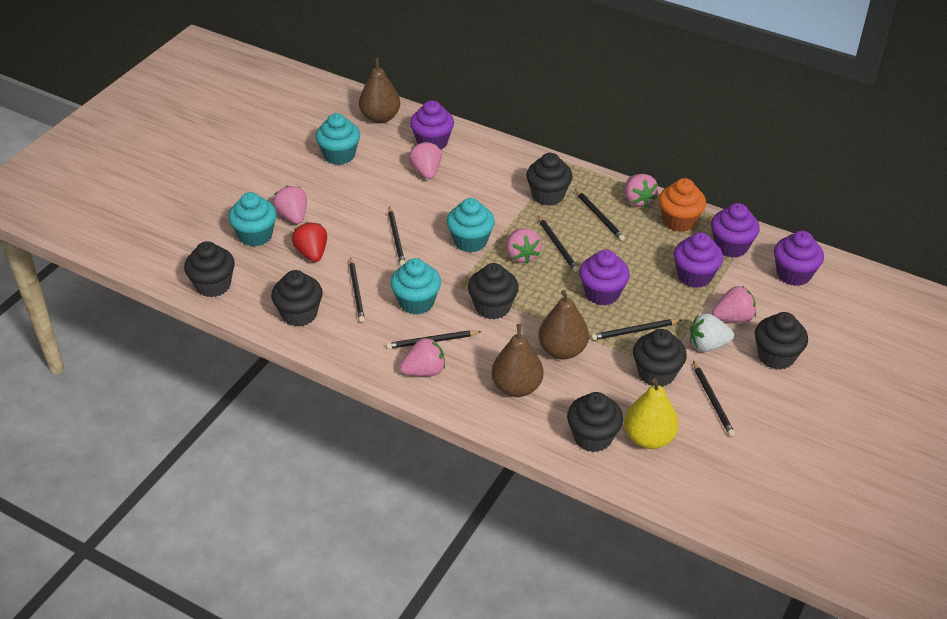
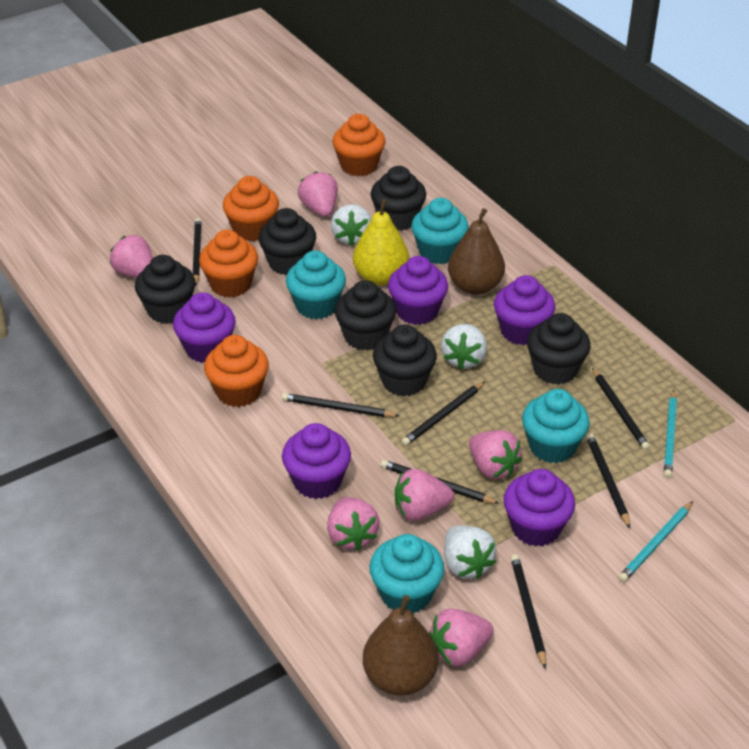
black cupcake: [184,241,235,297] [271,270,323,327] [468,263,519,319] [526,153,573,206] [567,392,623,452] [633,329,687,387] [755,312,808,370] = 7 -> [135,255,196,324] [258,208,316,275] [335,280,396,350] [371,166,426,231] [373,324,437,396] [527,313,591,385] = 6
brown pear: [359,58,400,123] [492,324,543,397] [538,290,589,359] = 3 -> [363,595,438,696] [448,208,505,295] = 2
orange cupcake: [659,178,706,232] = 1 -> [199,230,258,297] [204,335,269,407] [223,176,279,241] [332,114,385,176] = 4
red strawberry: [292,222,327,262] = 1 -> none = 0
turquoise pencil: none = 0 -> [618,501,693,582] [664,390,677,478] = 2
white strawberry: [690,314,734,352] = 1 -> [331,204,372,246] [441,324,487,370] [444,525,497,579] = 3

